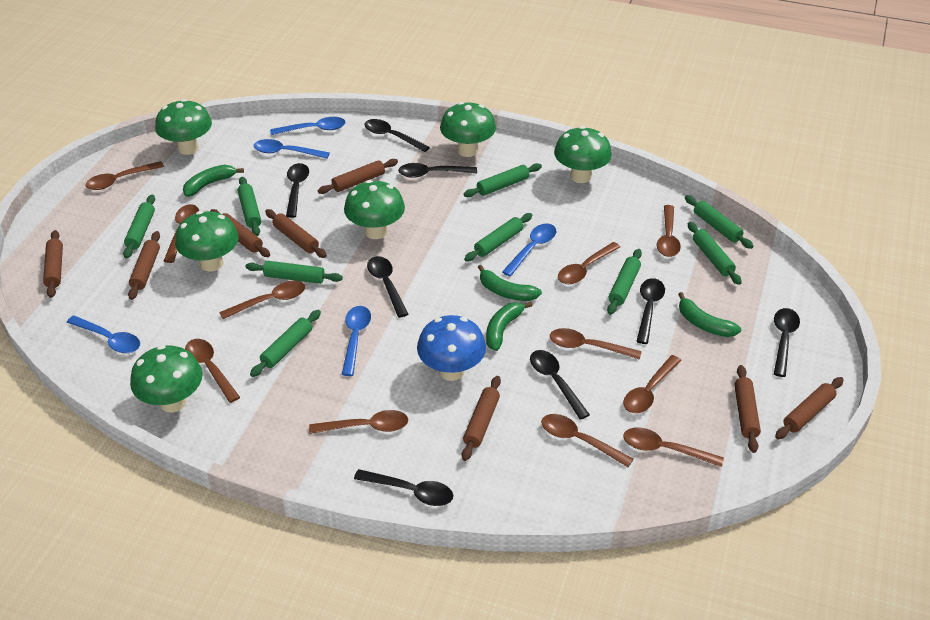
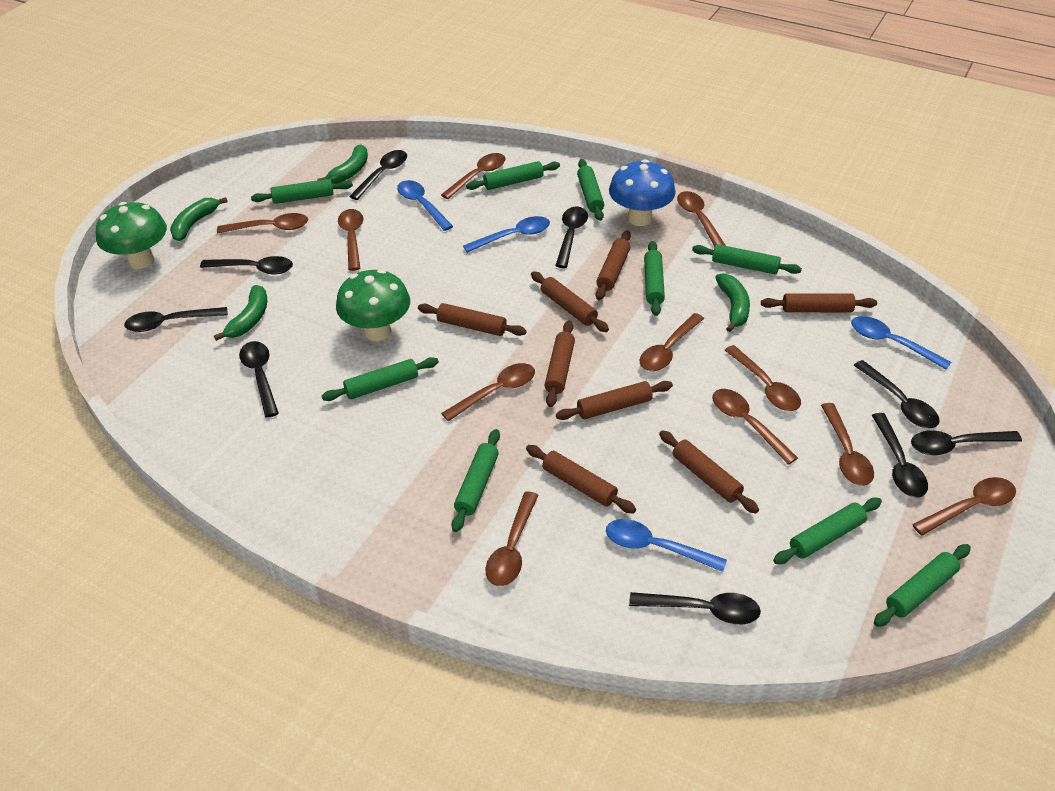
black spoon: [286,163,309,218] [354,469,453,506] [365,119,430,152] [367,256,408,318] [398,163,477,178] [530,350,590,419] [636,278,665,344] [774,308,800,377] = 8 -> [124,307,228,332] [200,256,293,274] [239,341,279,418] [349,150,407,200] [555,207,588,268] [629,592,761,624] [854,360,940,428] [872,413,928,498] [911,430,1022,455] = 9
blue spoon: [66,315,140,353] [254,139,330,159] [270,117,346,135] [342,306,371,376] [502,224,556,276] = 5 -> [397,180,453,231] [463,216,550,253] [606,519,727,572] [851,316,951,370] = 4
green mushroom: [130,345,203,413] [155,99,212,155] [175,211,239,272] [344,180,405,239] [440,102,496,157] [554,126,612,183] = 6 -> [96,202,167,269] [336,269,410,341] = 2

